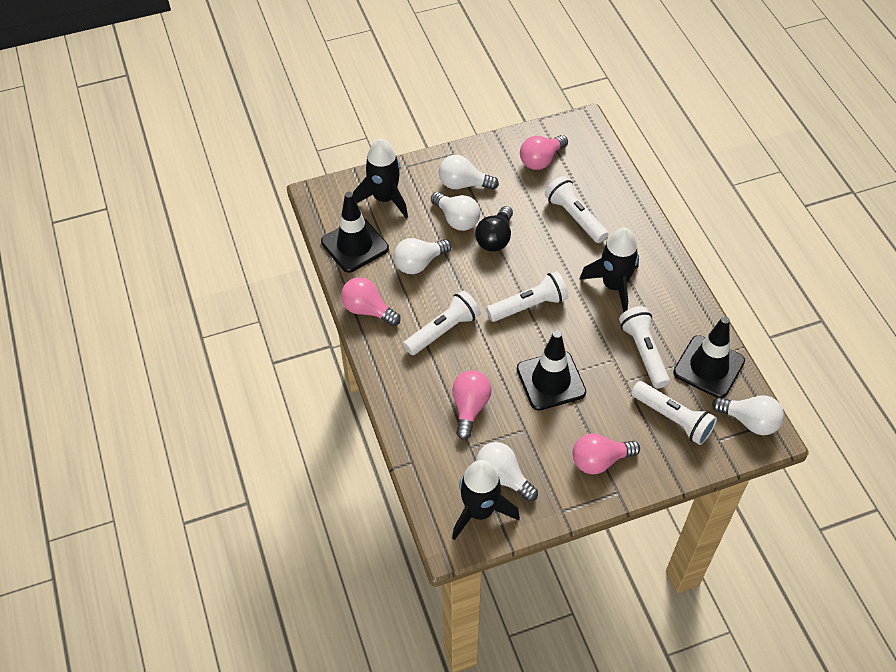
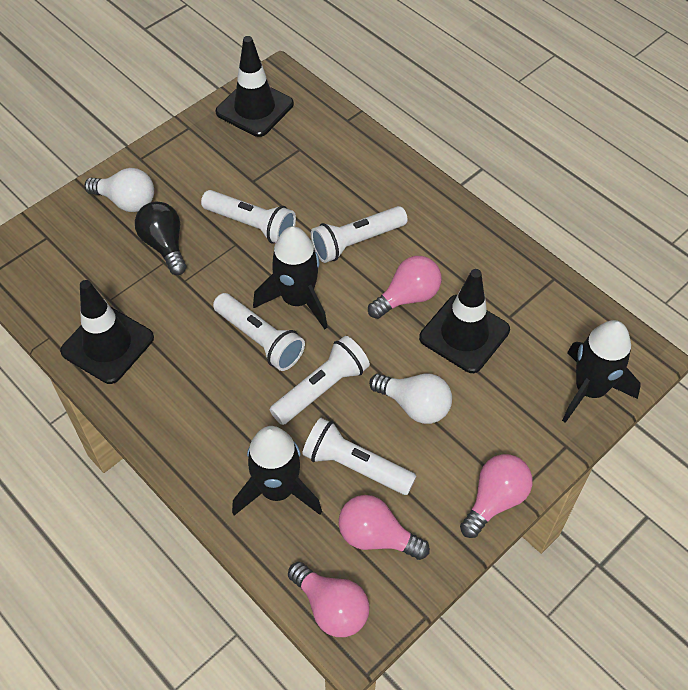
white light bulb: [393,238,451,274] [431,192,480,231] [439,155,499,190] [476,442,538,502] [712,395,784,435] = 5 -> [84,168,154,212] [369,373,452,424] = 2

